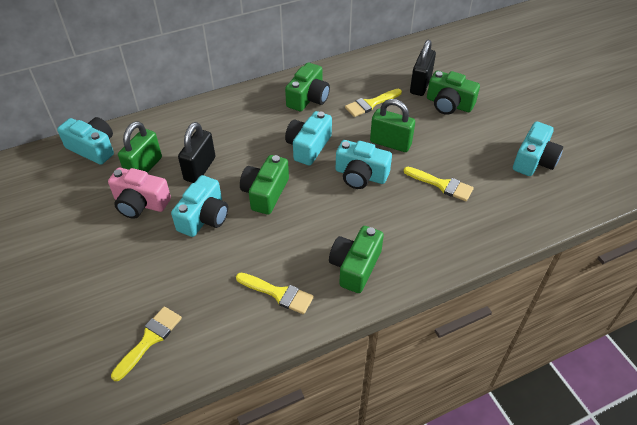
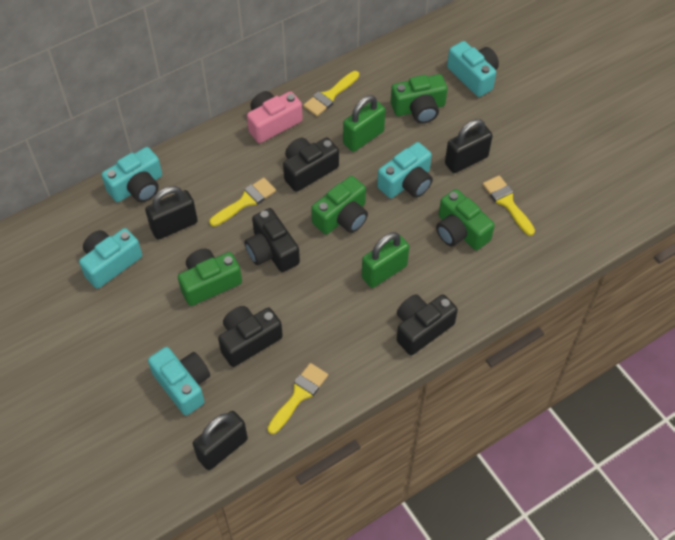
black camera: none = 0 -> [218,306,283,367] [244,208,300,272] [283,137,339,192] [397,294,458,355] = 4
black padlock: [178,122,215,183] [410,40,436,96] = 2 -> [145,186,198,240] [193,411,248,470] [445,119,493,173] = 3

